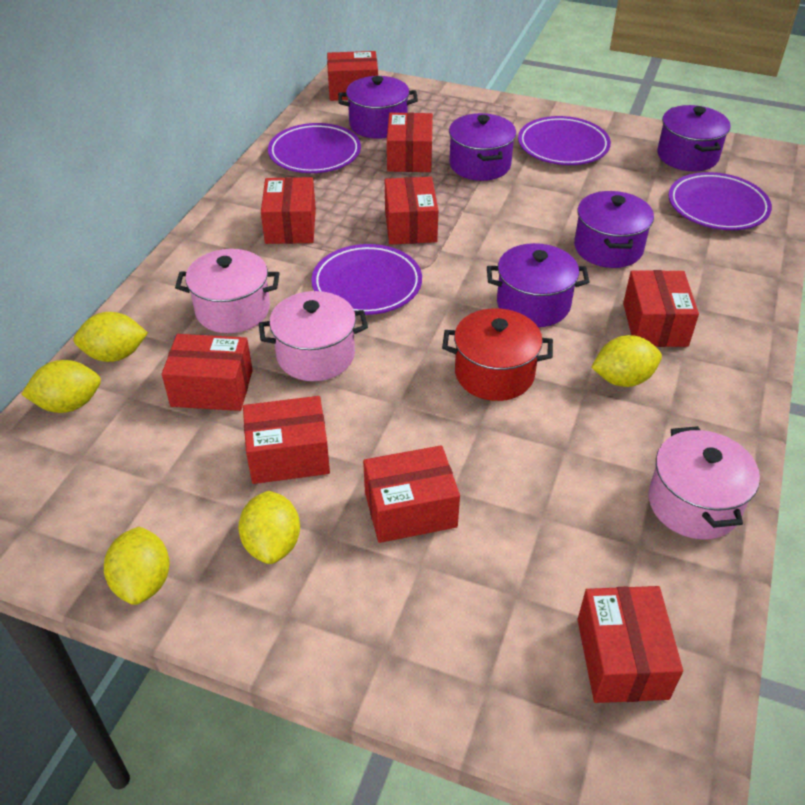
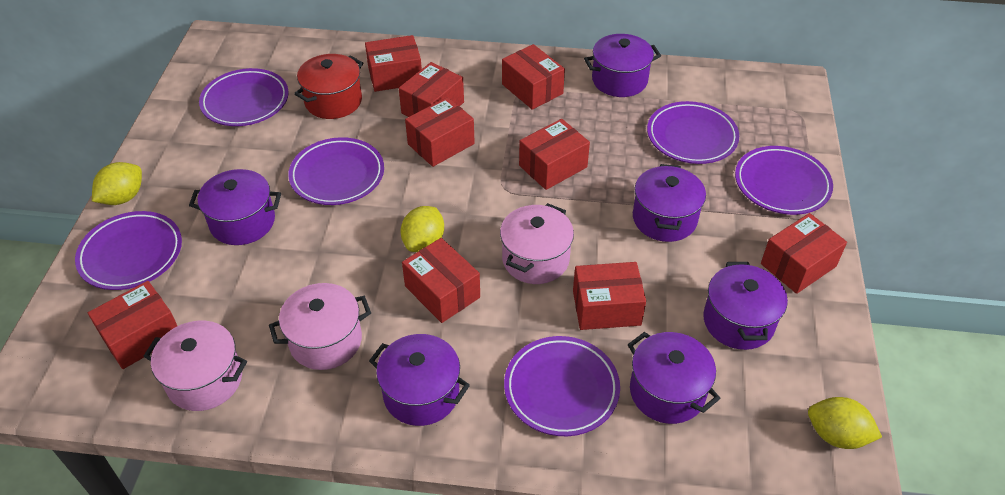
purple plate: [268,123,361,173] [312,244,422,315] [518,116,611,165] [668,172,772,230] = 4 -> [75,211,182,290] [199,68,289,126] [288,137,384,205] [504,336,620,436] [647,101,739,164] [735,146,833,215] = 6
purple pot: [338,76,418,139] [449,113,516,181] [487,243,589,327] [574,191,654,268] [657,105,731,171] = 5 -> [189,169,281,245] [369,334,470,426] [584,34,661,97] [628,332,720,424] [633,164,706,242] [703,262,788,350] = 6
yellow lemon: [21,360,101,413] [74,312,148,362] [104,527,170,605] [238,491,300,564] [591,335,662,387] = 5 -> [92,162,142,205] [401,206,444,252] [808,397,882,449] = 3

